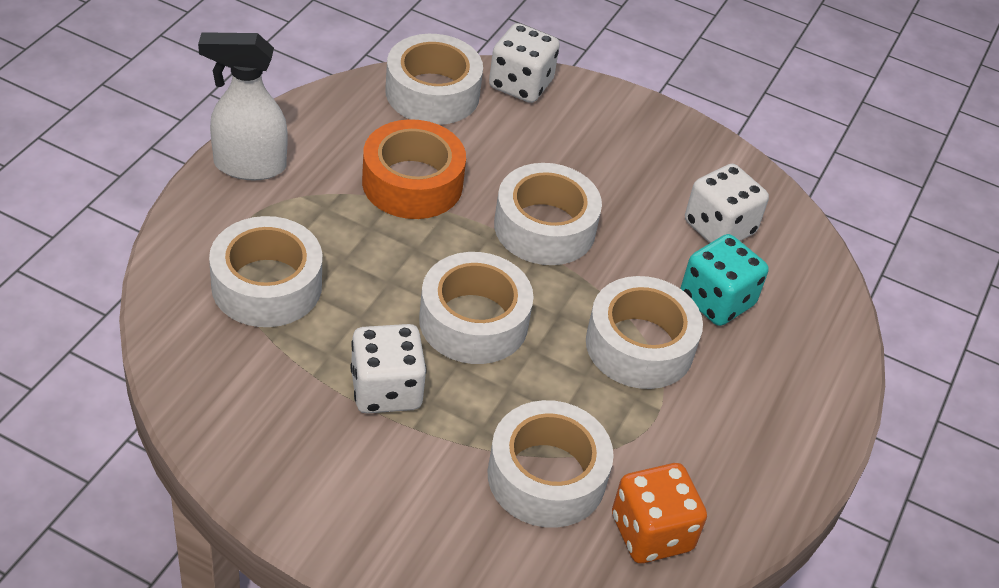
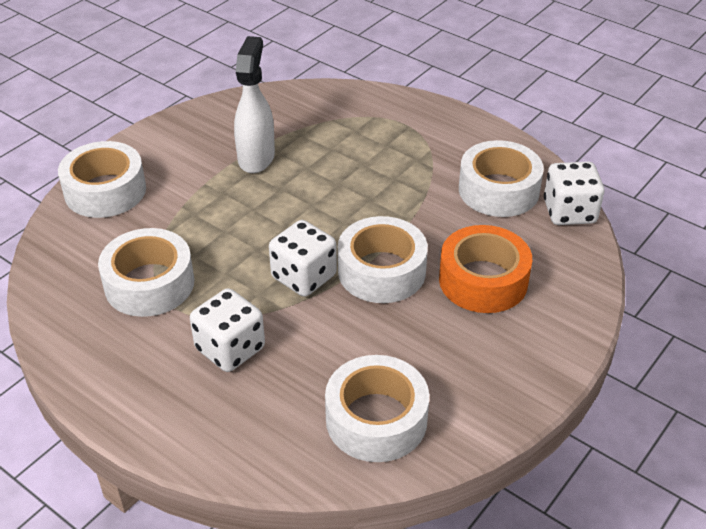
orange dice: [612,463,707,563] = 1 -> none = 0
turquoise dice: [680,234,769,326] = 1 -> none = 0
white tape: [209,216,322,327] [385,34,483,125] [419,252,534,364] [487,400,614,528] [494,163,602,265] [586,276,703,389] = 6 -> [58,141,146,218] [98,228,194,317] [325,355,429,462] [338,216,428,303] [459,140,544,217] = 5

